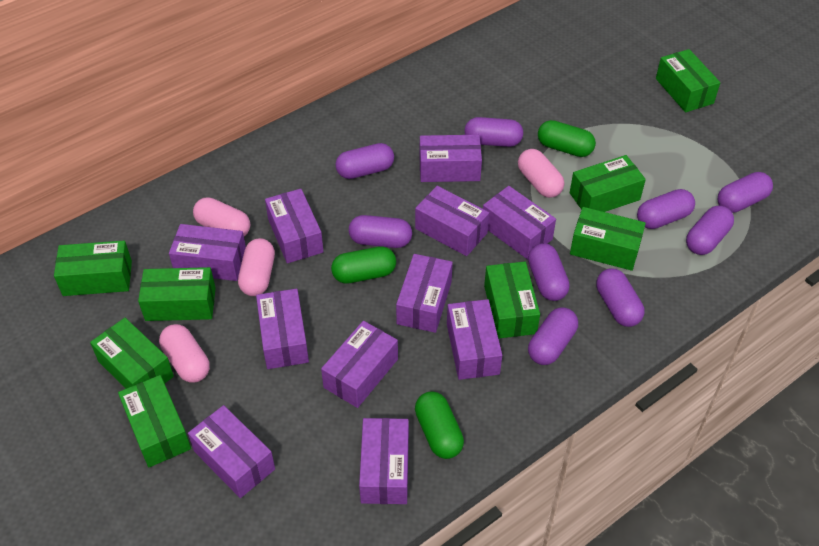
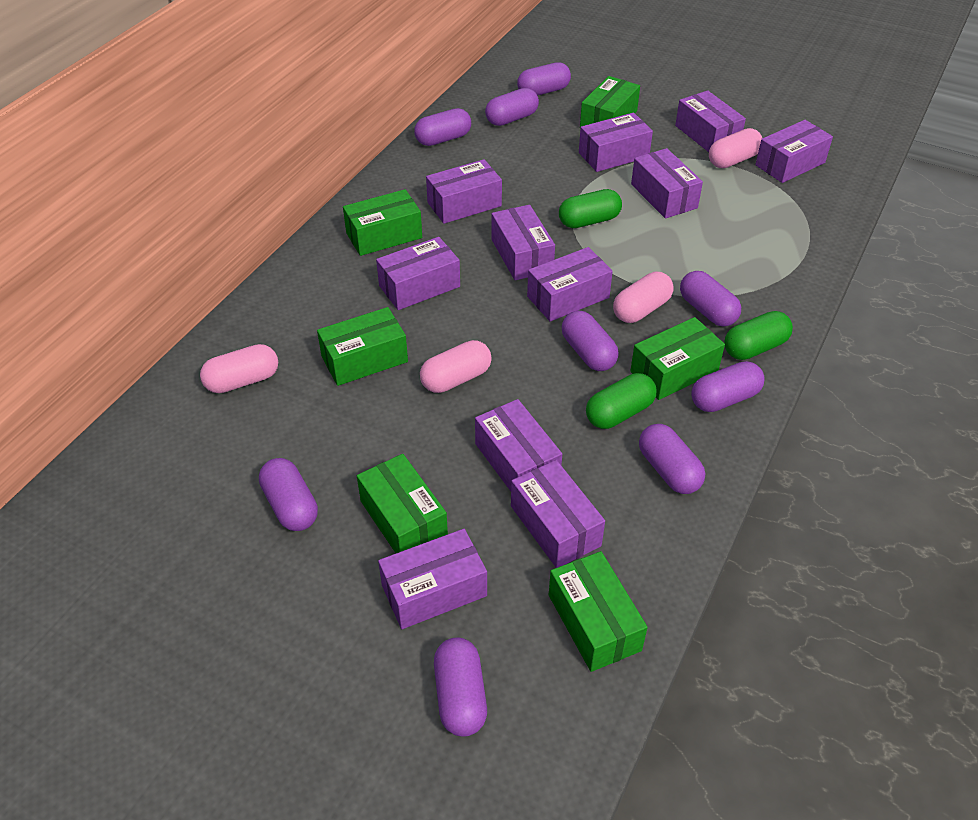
green box: [54,241,132,296] [90,318,174,389] [118,375,191,467] [138,267,216,321] [484,262,540,339] [570,155,646,212] [570,207,646,271] [656,49,720,112] = 8 -> [317,307,408,386] [343,189,422,256] [357,454,448,553] [549,551,648,672] [580,76,640,128] [630,317,725,400] = 6

